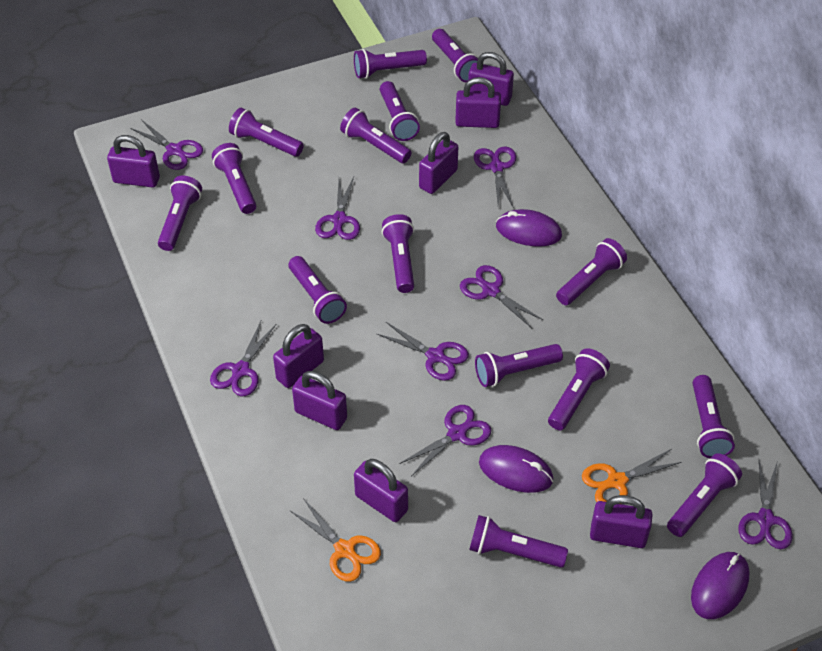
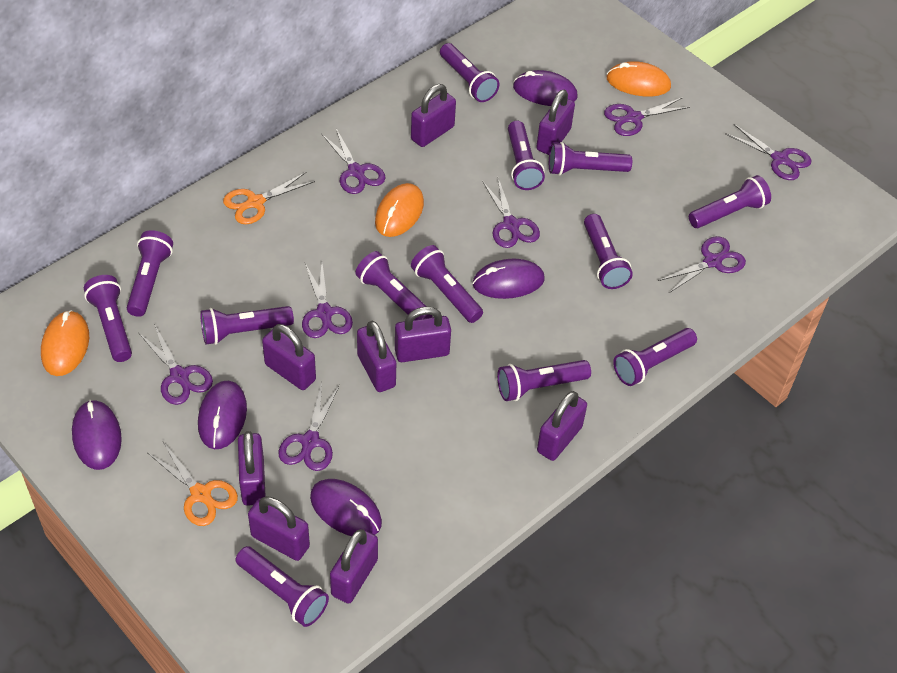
orange mouse: none = 0 -> [41,310,89,376] [375,183,424,237] [607,61,671,97] = 3
purple flashlight: [158,175,202,251] [212,143,256,214] [229,108,304,157] [289,256,347,324] [340,108,411,163] [354,49,427,79] [380,81,420,141] [382,214,414,293] [432,29,478,82] [469,515,568,568] [475,344,563,387] [548,348,610,430] [556,238,627,305] [667,453,742,537] [692,375,735,458] = 15 -> [84,275,132,362] [127,230,173,317] [200,306,294,345] [236,546,329,627] [355,251,433,320] [411,245,483,323] [440,43,500,102] [497,360,591,401] [508,121,545,190] [549,142,632,176] [584,214,633,289] [613,328,697,386] [689,175,771,228] = 13
purple mouse: [479,445,553,493] [496,209,562,247] [691,552,750,619] = 3 -> [72,400,122,470] [198,381,247,449] [310,479,382,536] [473,259,545,299] [513,70,578,106] = 5
purple padlock: [107,135,160,188] [273,324,324,388] [292,371,347,430] [354,459,408,522] [419,132,458,194] [455,77,501,128] [468,52,514,106] [590,495,653,548] = 8 -> [238,431,266,506] [248,496,310,561] [262,324,316,390] [330,528,378,604] [357,321,396,392] [395,307,451,362] [411,84,456,147] [536,90,575,155] [537,391,587,461] = 9

